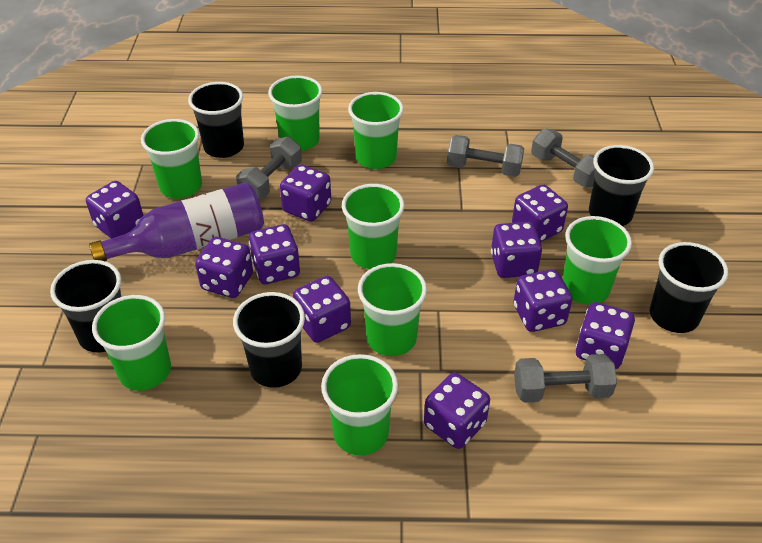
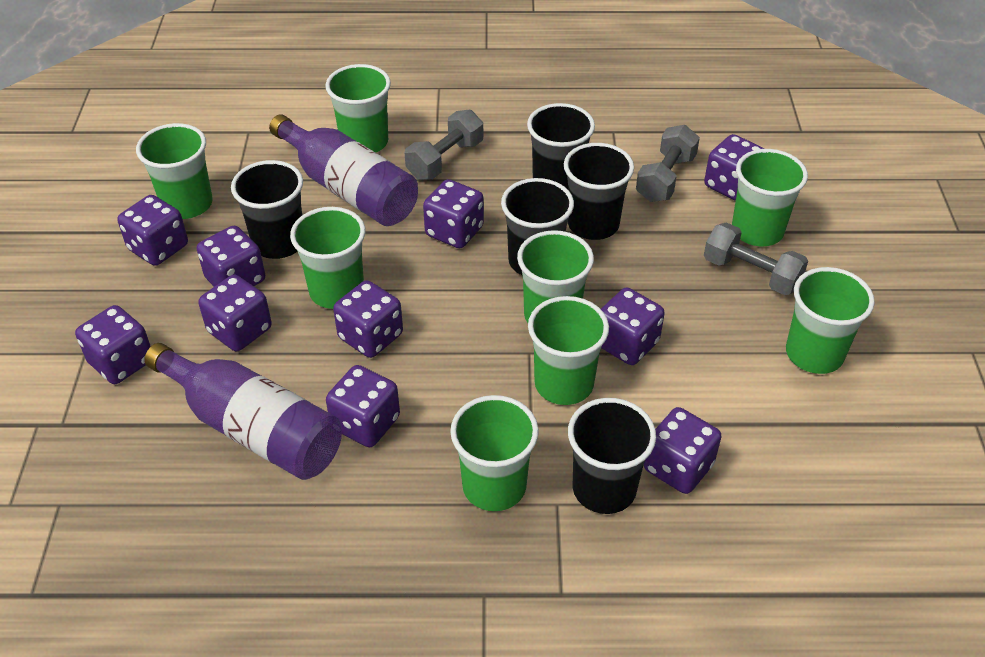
grey dumbbell: [236,137,302,200] [447,135,524,177] [514,354,617,403] [531,129,595,187] = 4 -> [405,110,483,180] [636,125,700,202] [704,222,808,295] = 3
purple bottle: [89,182,264,261] = 1 -> [144,343,342,480] [269,115,418,226] = 2

